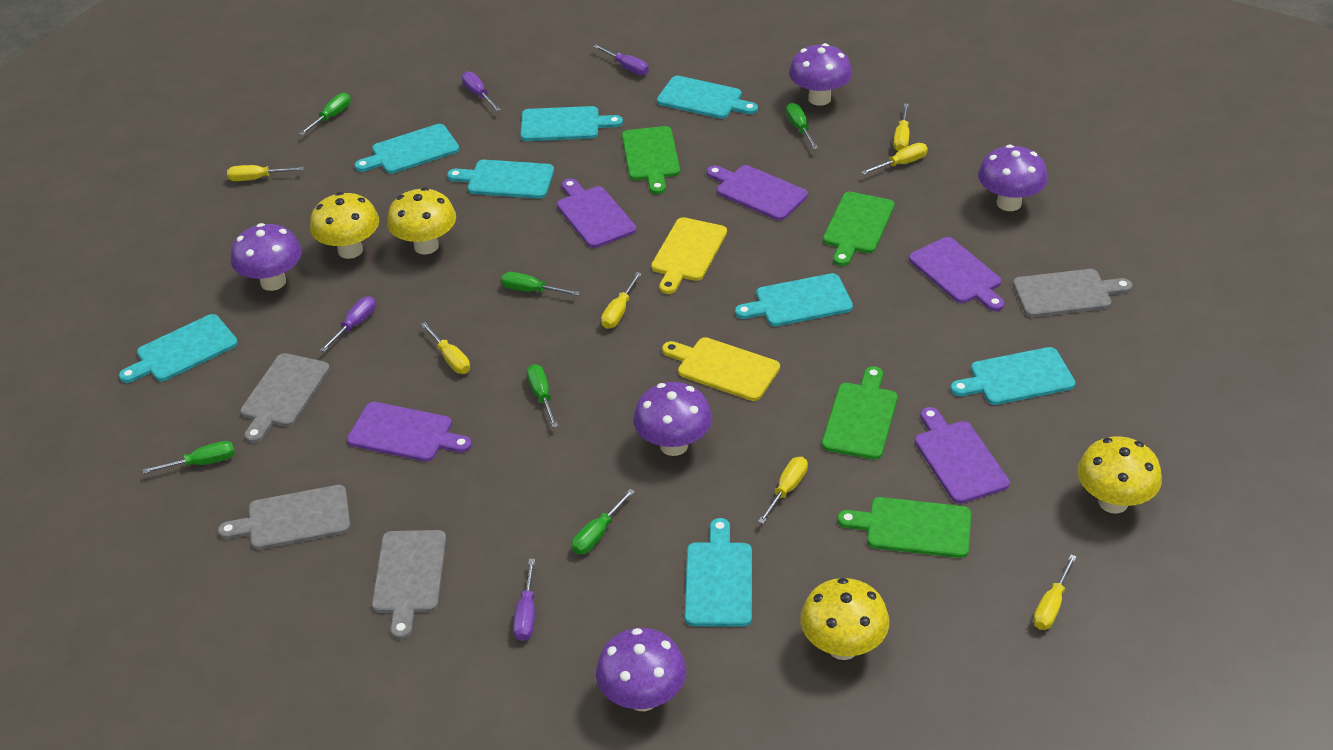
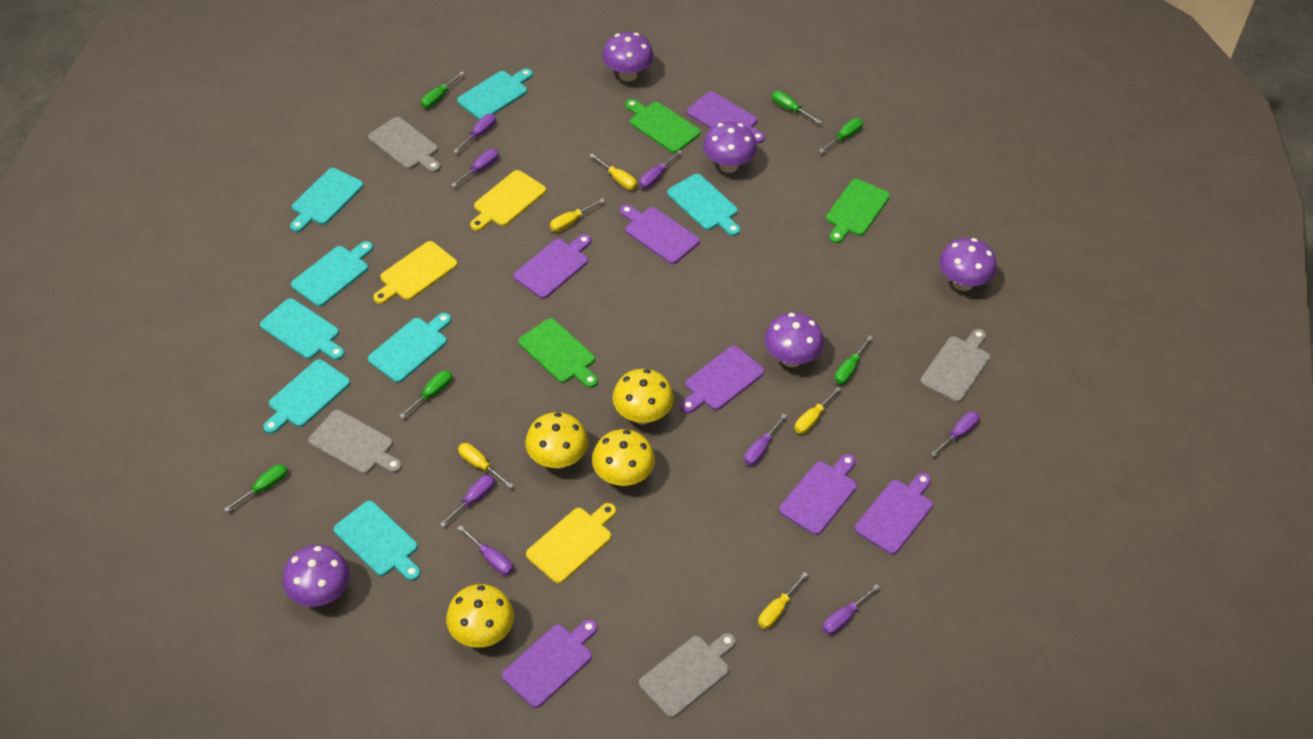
green cutting board: [622,126,680,194] [822,366,898,459] [823,192,895,266] [837,497,971,558] = 4 -> [518,318,598,388] [625,99,700,153] [826,179,890,243] = 3
purple cutting board: [347,402,472,462] [557,179,636,248] [707,165,808,220] [909,237,1005,311] [915,407,1010,504] = 5 -> [502,619,597,708] [514,234,591,299] [620,205,700,264] [680,346,764,413] [687,91,765,143] [779,454,857,535] [855,473,933,555] = 7
purple screwdriver: [320,296,376,352] [462,72,501,111] [513,559,535,641] [593,44,649,75] = 4 -> [440,475,495,527] [451,149,499,187] [453,114,496,153] [457,525,513,575] [639,150,682,189] [744,414,787,466] [822,584,880,635] [931,411,980,457] = 8
yellow cutting board: [651,217,727,294] [662,337,780,401] = 2 -> [373,241,457,304] [470,170,546,231] [526,503,616,583] = 3
yellow screwdriver: [227,165,304,181] [421,322,470,374] [601,272,642,329] [758,457,808,524] [861,143,928,175] [893,103,909,151] [1033,554,1077,630] = 7 -> [458,443,514,489] [550,199,604,232] [589,154,637,190] [758,572,808,629] [795,387,841,434] = 5

